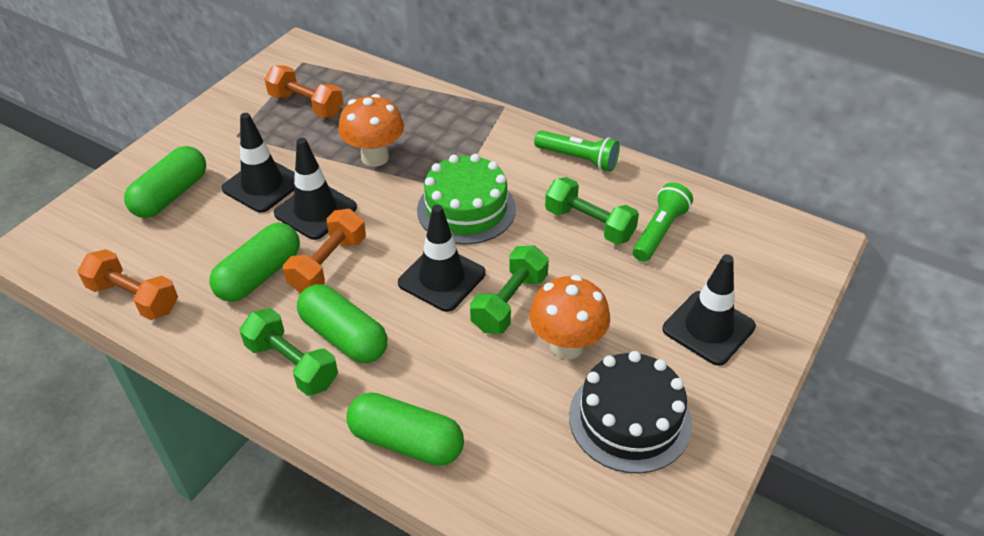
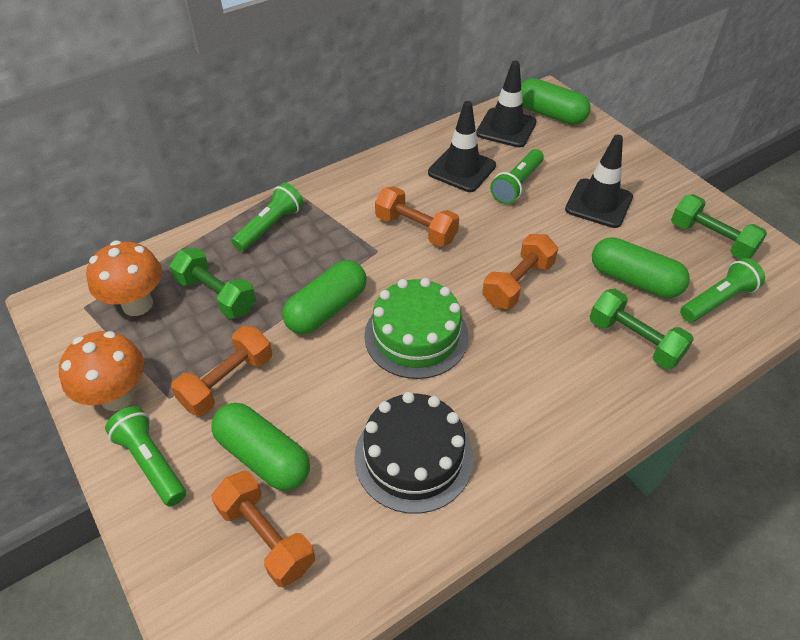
black traffic cone: [222,113,295,213] [274,138,357,240] [398,205,485,312] [663,254,756,366] = 4 -> [428,101,496,192] [476,61,537,148] [565,135,633,228] = 3
green flashlight: [534,130,620,172] [633,182,693,262] = 2 -> [105,406,186,506] [231,183,304,251] [490,149,544,204] [680,258,765,322] = 4
orange dumbbell: [78,249,178,320] [264,65,343,118] [283,209,366,293] = 3 -> [171,326,272,416] [211,471,315,587] [375,186,459,247] [482,234,558,309] = 4

